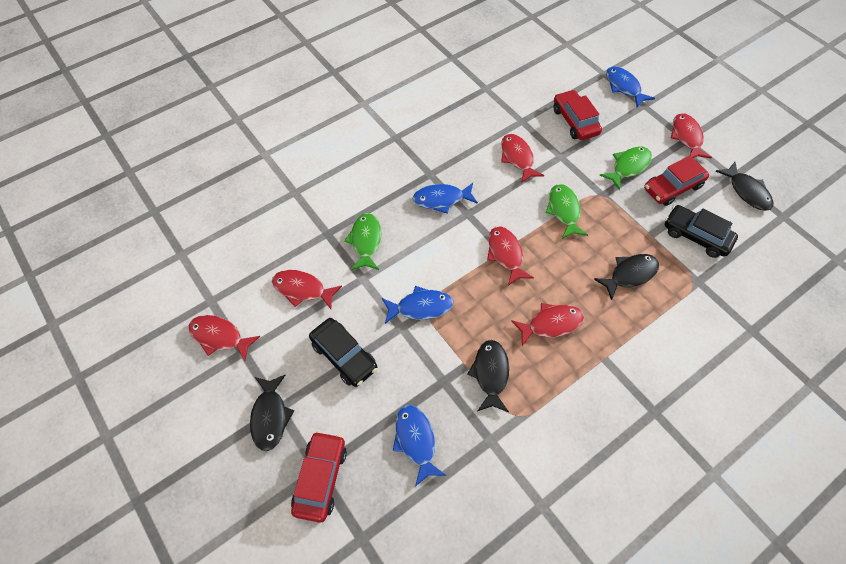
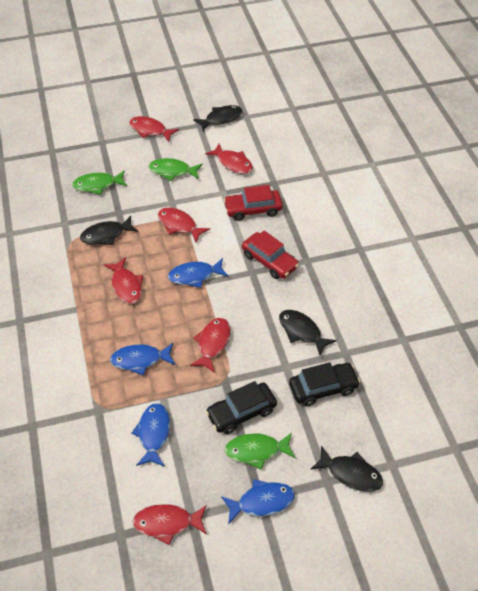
red car: [291,431,347,523] [553,90,602,140] [644,156,709,206] = 3 -> [224,185,283,221] [242,231,299,279] = 2

